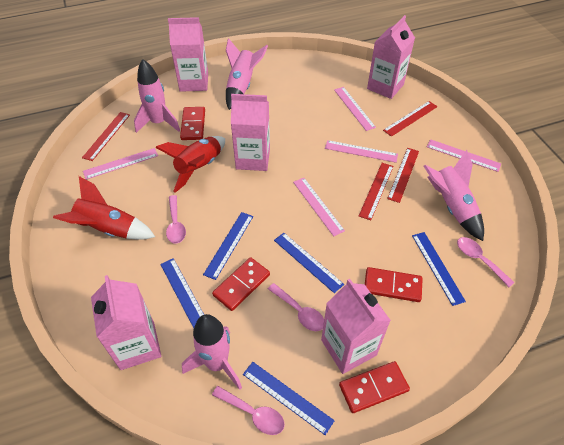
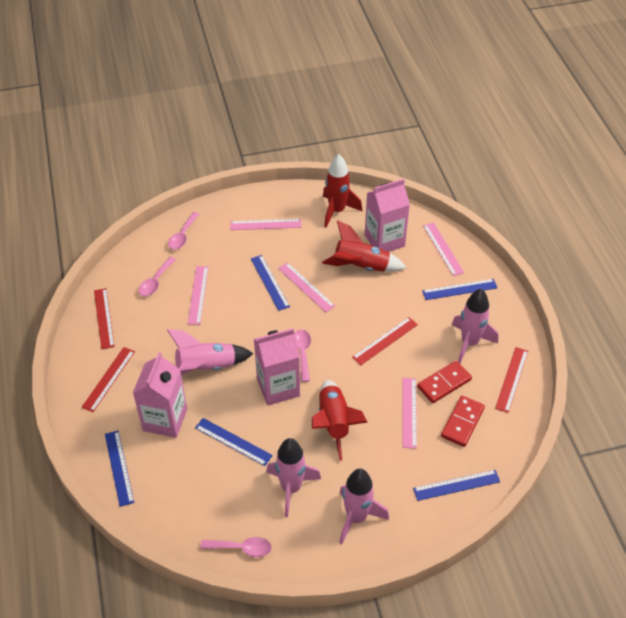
pink carton: [91,275,161,370] [168,17,208,92] [231,94,270,171] [321,279,391,374] [367,15,415,99] = 5 -> [133,352,187,438] [254,328,300,406] [365,179,410,252] = 3
red domino: [180,107,205,140] [212,257,270,311] [339,361,410,413] [365,267,423,302] = 4 -> [417,361,472,403] [441,396,485,447] = 2
red rocket: [53,176,155,240] [155,136,225,193] = 2 -> [312,380,368,461] [322,220,406,272] [323,154,363,228] = 3

